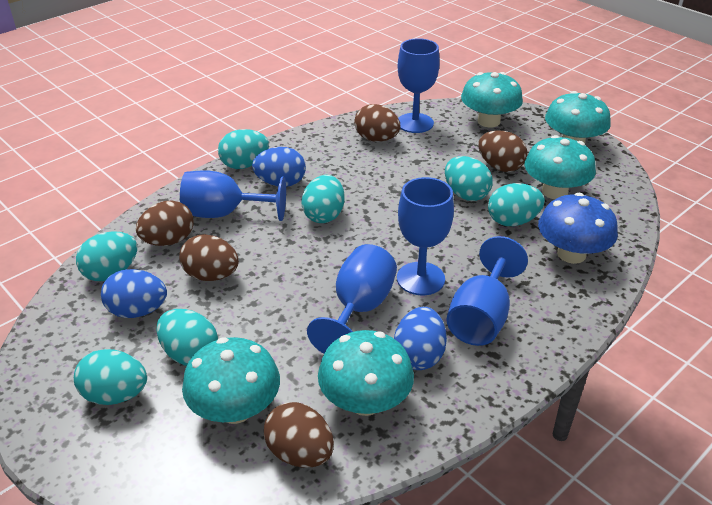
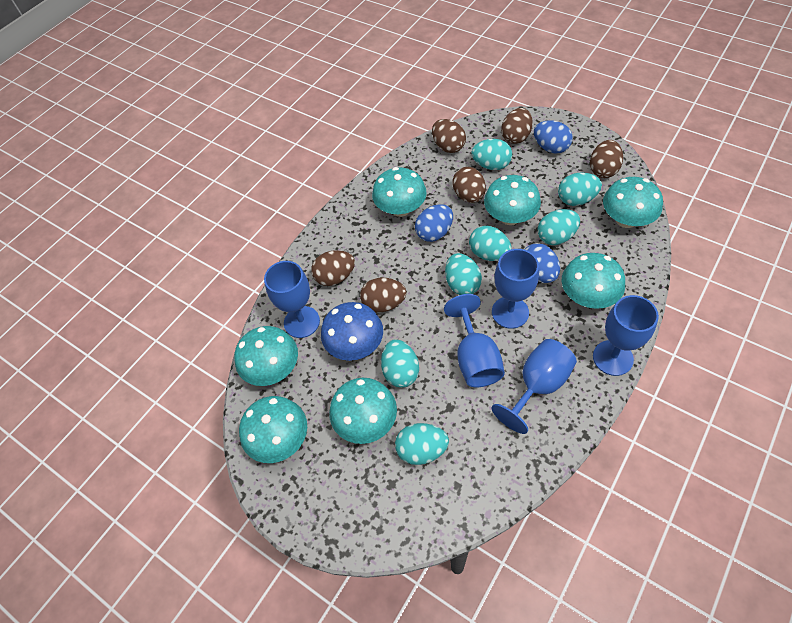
brown egg: [136,201,194,246] [179,234,239,281] [264,402,334,468] [354,104,400,142] [478,130,527,172] = 5 -> [311,250,355,286] [360,278,406,313] [432,119,466,153] [452,167,486,203] [501,108,533,144] [590,140,623,178] = 6
turquoise mushroom: [182,337,280,424] [318,330,414,416] [461,72,523,128] [524,135,596,199] [545,91,611,143] = 5 -> [234,326,298,386] [239,396,307,463] [329,378,397,444] [372,167,427,217] [484,175,541,225] [562,253,625,309] [603,177,663,228] = 7

